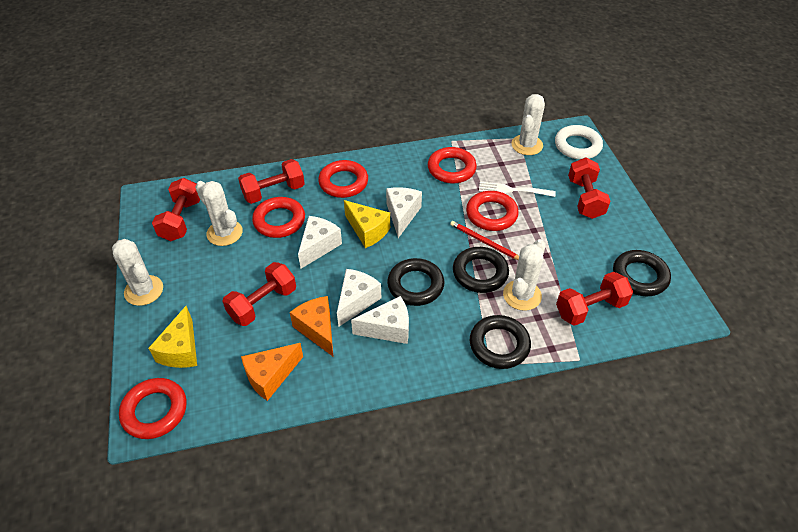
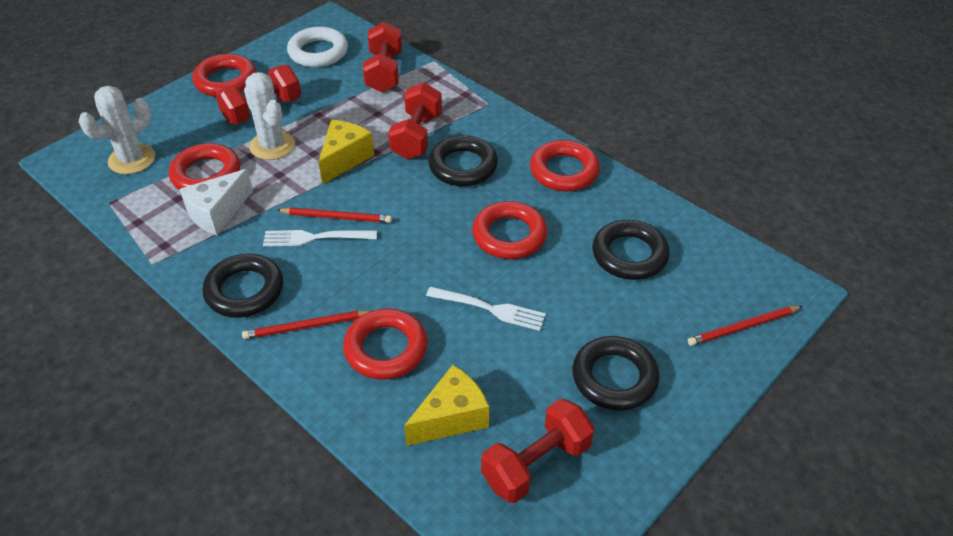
orange cheese: [241,343,303,401] [290,296,333,356] = 2 -> none = 0
red dumbbell: [152,178,200,241] [222,262,296,326] [238,159,305,204] [556,272,633,326] [568,157,610,219] = 5 -> [216,65,301,124] [363,22,402,92] [388,82,442,159] [481,399,594,503] = 4
red pencil: [450,221,519,260] = 1 -> [242,311,370,339] [277,208,392,223] [688,306,803,346] = 3
white cactus: [112,239,163,306] [195,181,243,246] [503,239,546,311] [511,94,545,155] = 4 -> [79,86,155,174] [244,72,295,160] = 2
white cheese: [298,216,342,269] [337,269,381,327] [351,296,409,344] [386,187,422,238] = 4 -> [180,169,253,235] = 1
white fork: [479,182,556,197] = 1 -> [263,230,377,247] [426,287,546,331] = 2

